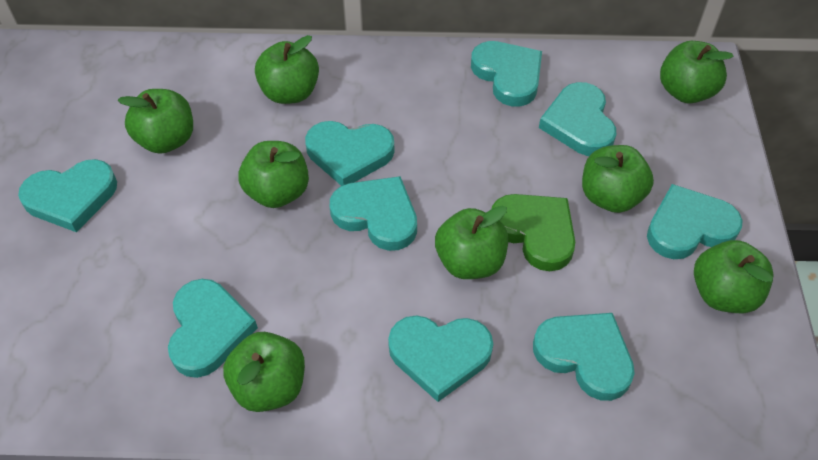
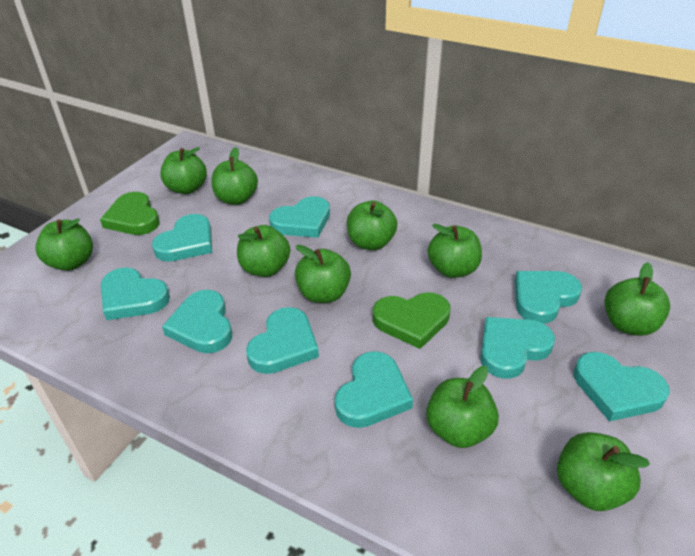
green apple: [118,89,193,154] [223,332,305,412] [238,141,309,208] [255,35,319,104] [435,206,508,279] [582,145,654,213] [660,41,734,104] [694,240,773,313] = 8 -> [35,218,93,271] [160,147,207,194] [212,147,258,205] [237,225,290,277] [295,245,351,303] [347,201,397,250] [426,366,499,448] [428,224,482,278] [557,432,650,511] [604,262,670,336] = 10
green heart: [492,194,575,271] = 1 -> [100,192,160,235] [373,292,450,349] = 2

